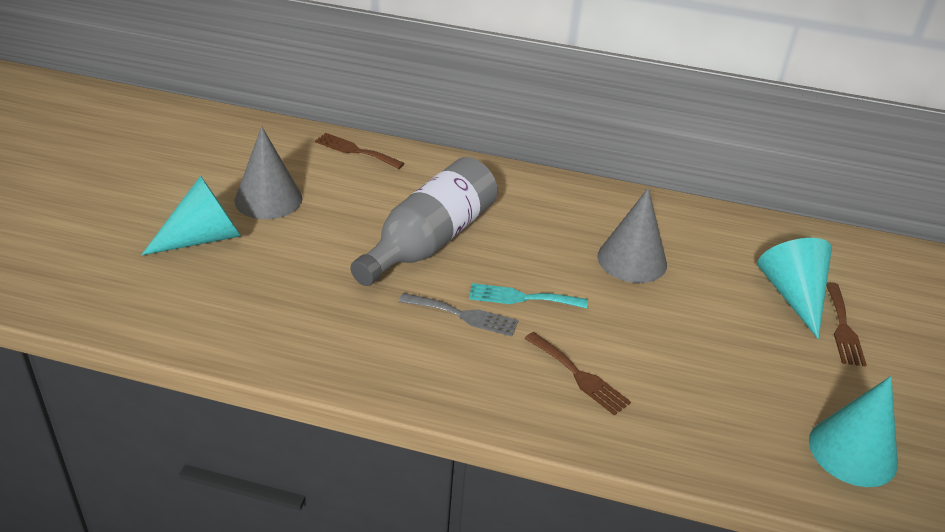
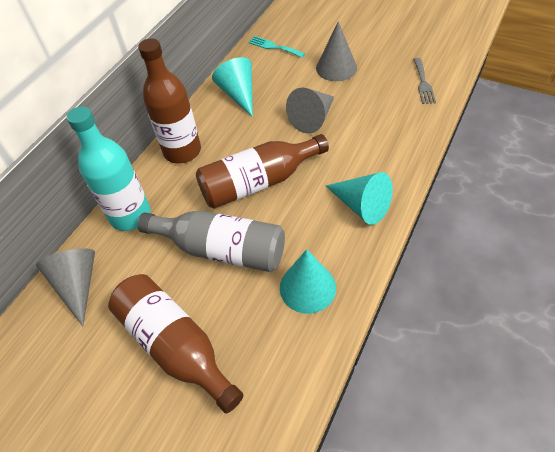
brown bottle: none = 0 -> [108,274,243,414] [138,38,201,163] [196,134,329,209] = 3
brown fork: [315,133,405,169] [524,332,631,416] [827,282,867,367] = 3 -> none = 0
grey cone: [234,126,303,219] [597,188,667,283] = 2 -> [36,248,95,326] [286,88,334,134] [316,21,357,81] = 3
turquoise bottle: none = 0 -> [67,106,151,231] = 1

